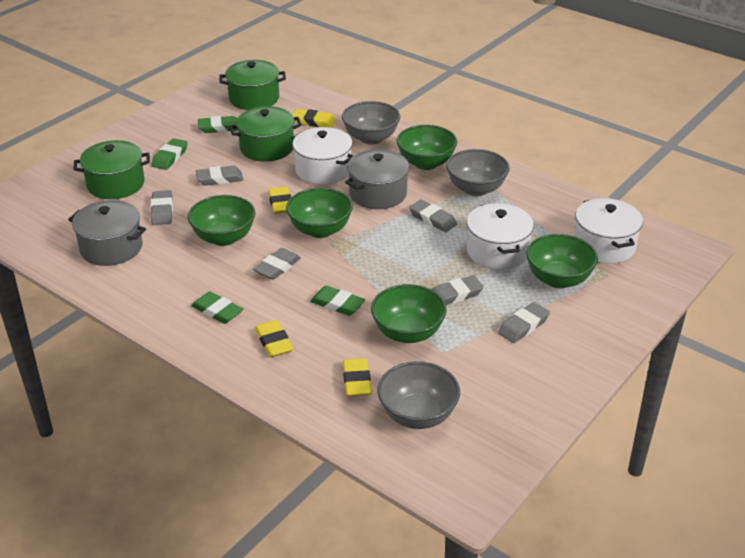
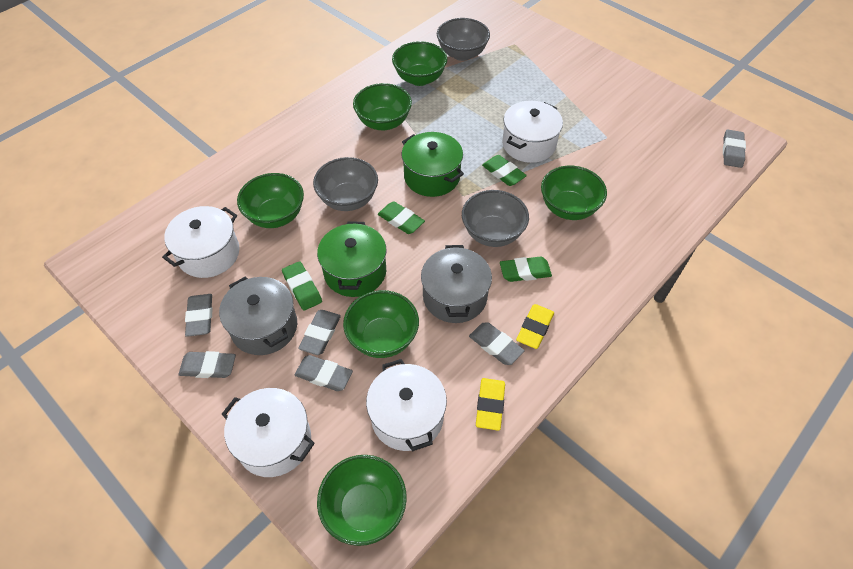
green bowl: [188,195,256,246] [286,188,353,238] [371,284,447,343] [397,125,458,170] [526,234,598,288] = 5 -> [237,173,304,228] [317,455,407,546] [343,290,419,358] [353,83,412,131] [392,41,447,86] [541,166,607,220] = 6
green pot: [73,140,150,199] [219,60,286,110] [229,106,302,162] = 3 -> [317,221,387,297] [402,132,464,197] = 2
white pot: [291,127,353,185] [467,203,534,270] [574,198,643,264] = 3 -> [162,206,240,278] [222,388,315,477] [366,359,447,451] [502,101,563,163] = 4
yellow eraser: [255,320,293,357] [268,187,291,214] [293,109,336,128] [343,358,372,396] = 4 -> [476,378,505,431] [516,304,554,349] = 2

